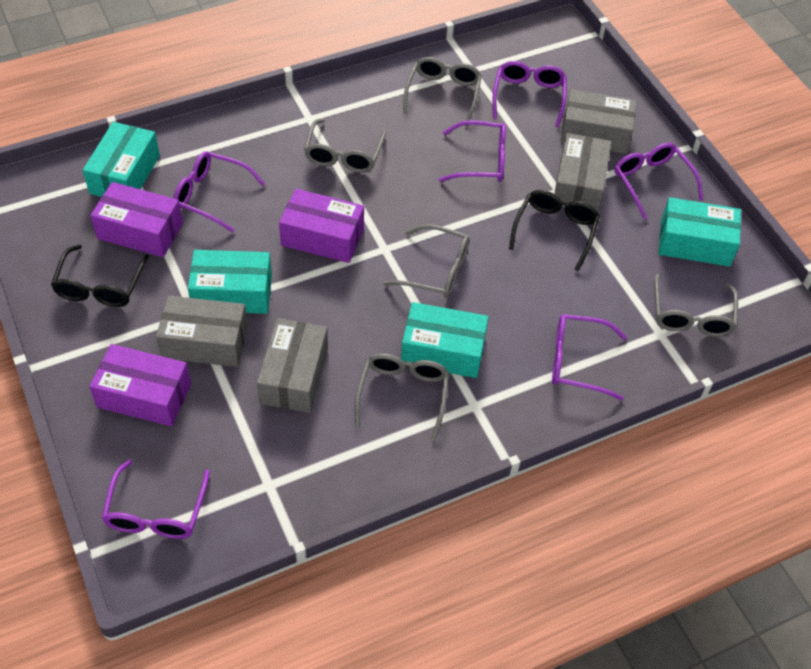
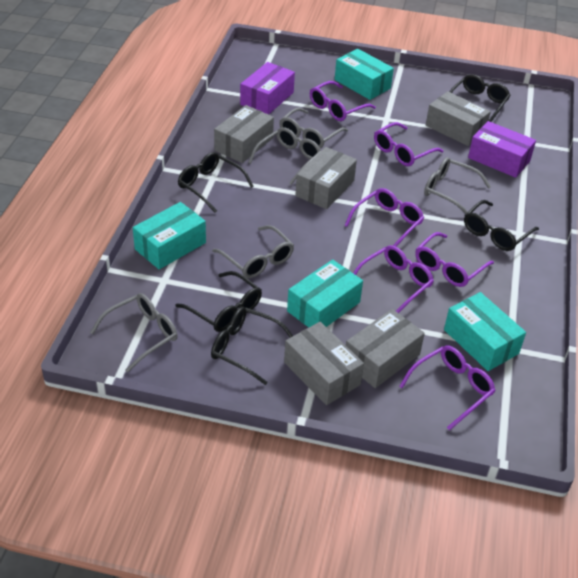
black glasses: [51,244,149,307] [509,190,600,271] = 2 -> [175,271,262,332] [178,152,254,213] [211,307,293,385] [449,74,511,122] [464,200,539,251] = 5
grey box: [156,296,248,367] [257,318,328,413] [554,133,611,212] [560,89,637,154] = 4 -> [214,105,274,163] [284,322,364,405] [295,147,357,209] [346,309,425,388] [426,91,491,146] = 5
purple box: [89,344,191,426] [90,182,183,257] [279,189,364,263] = 3 -> [240,62,295,115] [468,121,536,178] = 2

